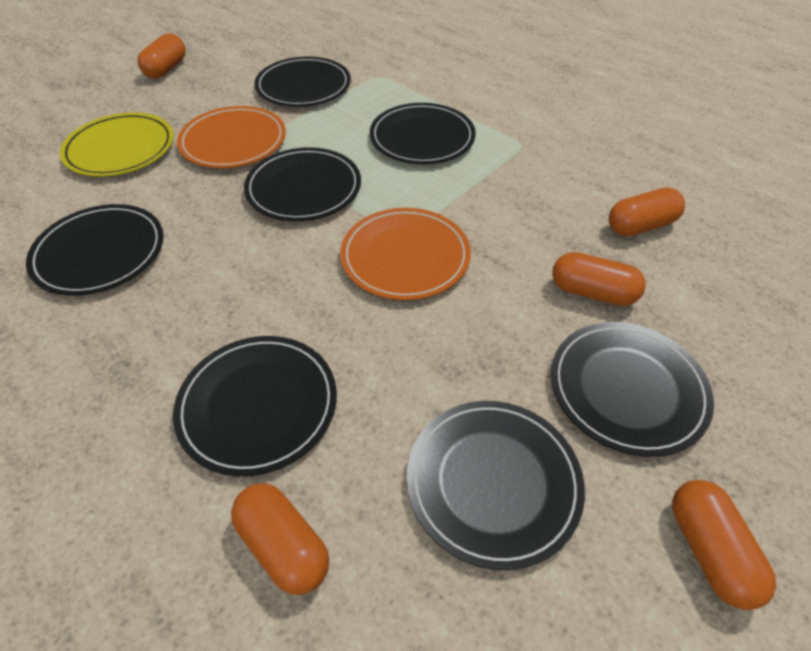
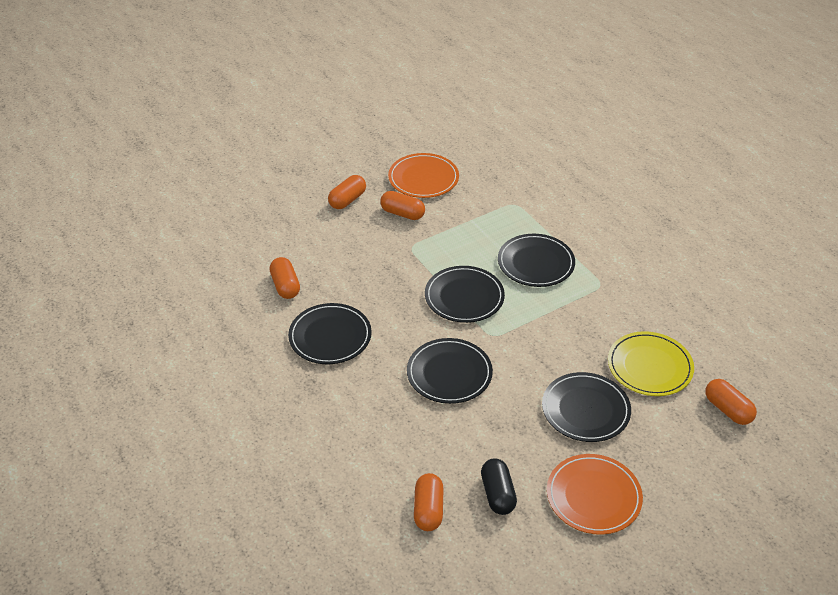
black capsule: none = 0 -> [481,458,517,515] = 1
black plate: [26,204,164,296] [173,336,337,476] [244,147,361,221] [254,57,351,107] [370,103,476,164] [407,401,585,570] [551,322,714,457] = 7 -> [288,303,372,364] [407,338,493,404] [425,266,505,323] [498,234,575,287] [542,372,631,442] = 5

